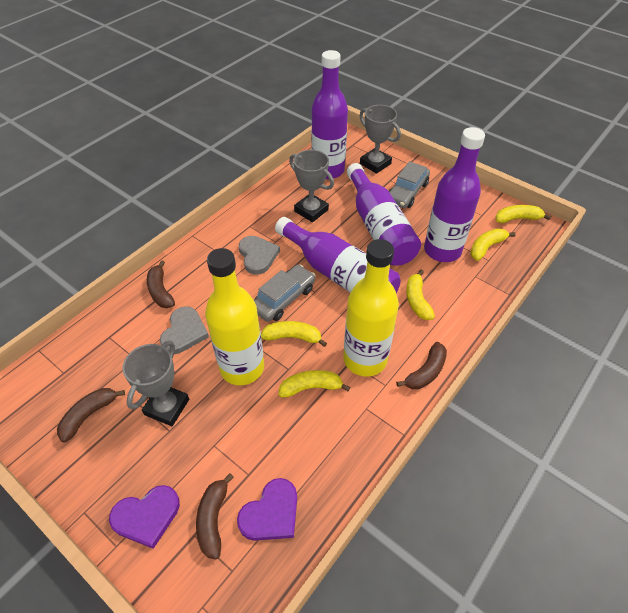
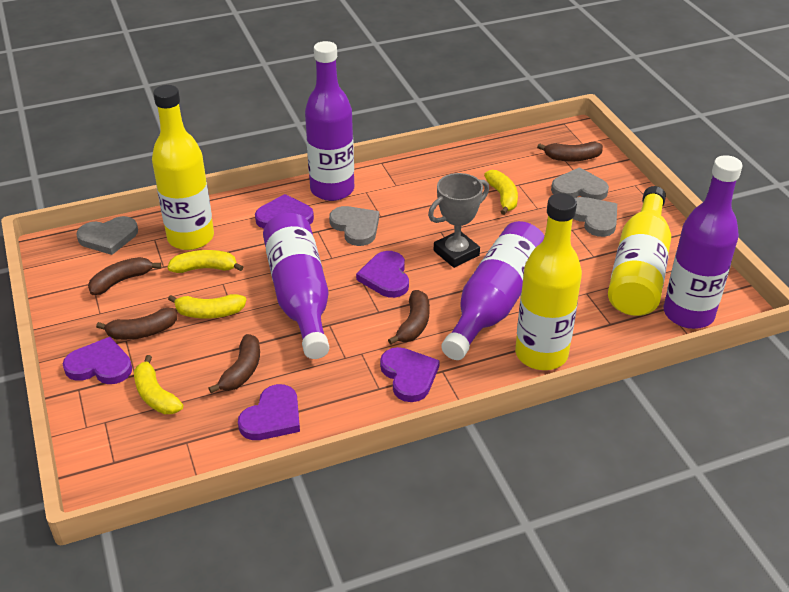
brown banana: [57,388,125,442] [147,260,175,308] [196,473,234,560] [396,342,447,389] = 4 -> [88,257,161,295] [96,308,177,340] [208,334,260,393] [388,290,430,345] [537,142,603,161] = 5
grey car: [254,265,315,322] [389,161,430,208] = 2 -> none = 0
grey heart: [160,306,209,354] [239,236,280,275] = 2 -> [76,216,138,255] [329,206,379,246] [551,167,609,200] [573,197,617,237] = 4
grey trophy: [122,341,189,426] [289,150,334,222] [359,105,401,174] = 3 -> [428,173,489,268] = 1
purple heart: [109,485,180,549] [237,478,297,541] = 2 -> [63,337,132,384] [238,384,300,440] [255,194,314,229] [356,251,409,298] [380,347,440,402] = 5
yellow banana: [261,321,327,347] [279,370,350,398] [406,270,435,320] [470,228,516,261] [495,205,551,223] = 5 -> [134,355,183,414] [167,250,243,273] [168,294,246,319] [484,170,518,215] = 4
yellow bottle: [205,248,264,385] [343,239,399,377] = 2 -> [152,85,214,250] [515,193,582,370] [608,186,671,316] = 3

